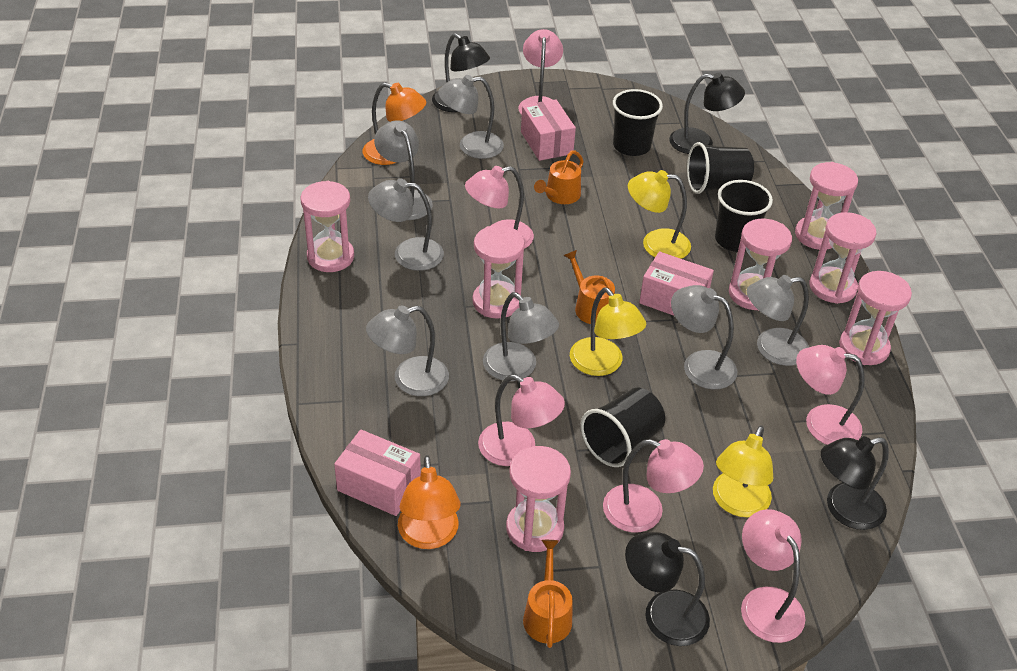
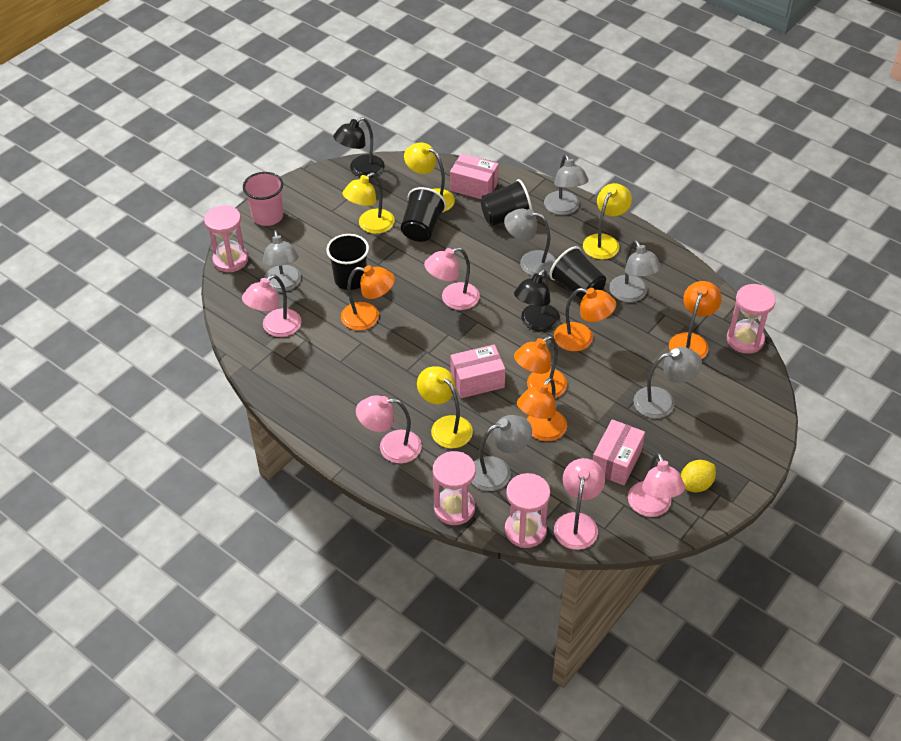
black lamp: [432,33,490,112] [625,532,710,646] [669,72,745,154] [821,436,889,530] = 4 -> [333,117,385,177] [514,269,560,332] = 2
grey lamp: [366,306,449,396] [368,178,444,271] [374,120,433,220] [438,75,504,159] [483,292,559,381] [671,285,737,390] [747,275,809,366] = 7 -> [262,230,301,292] [471,415,532,491] [504,209,556,277] [544,154,589,215] [609,240,662,302] [633,347,702,418] = 6
orange lamp: [362,83,426,165] [398,455,460,549] = 2 -> [341,265,395,330] [514,336,567,398] [517,378,567,441] [554,288,616,351] [669,281,722,360] = 5
orange watering can: [523,540,572,648] [534,150,584,204] [564,250,615,324] = 3 -> none = 0
pink cup: none = 0 -> [243,172,283,226] = 1
pink hourglass: [301,181,354,272] [472,225,525,319] [506,446,571,552] [729,219,792,310] [795,162,858,250] [809,212,876,304] [839,271,912,365] = 7 -> [204,205,248,272] [433,451,476,525] [505,473,550,548] [727,284,776,354] = 4
pink lamp: [465,166,534,249] [478,375,565,466] [518,29,563,115] [603,439,704,532] [741,509,806,643] [796,345,865,445] = 6 -> [242,274,301,337] [356,395,422,463] [424,247,480,310] [554,458,605,550] [628,453,685,517] = 5
yellow lamp: [570,287,647,376] [628,170,691,259] [713,425,773,517] = 3 -> [342,173,395,234] [404,142,455,212] [417,367,473,448] [583,183,632,259] = 4
yellow lemon: none = 0 -> [681,460,716,492] = 1

